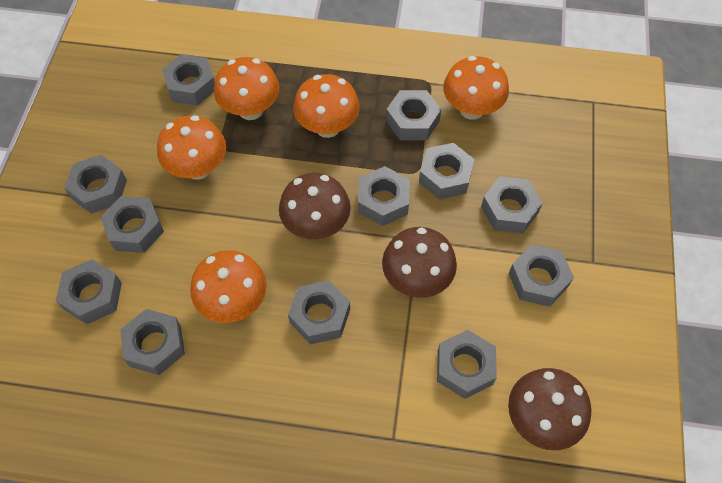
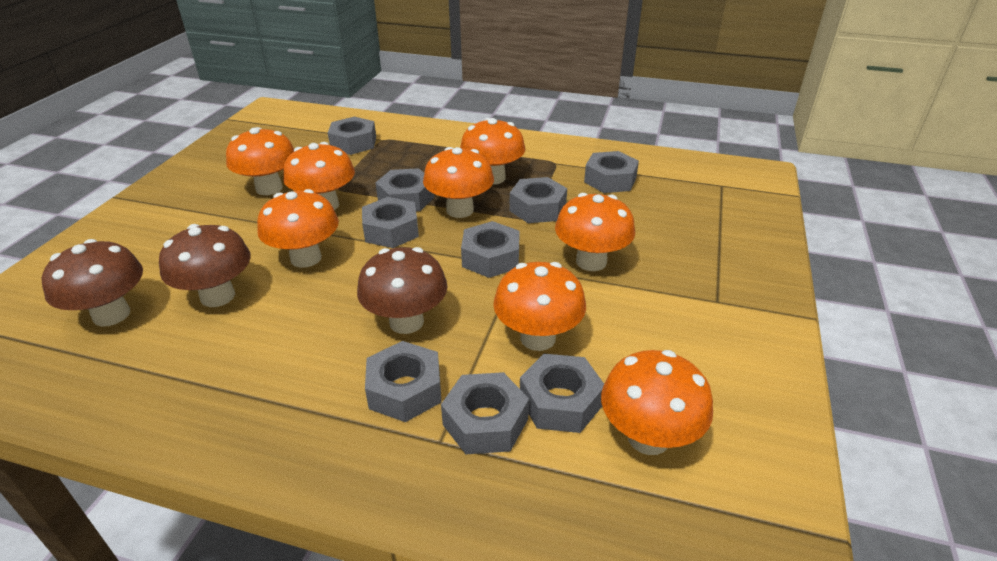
grey nut: [56,259,122,324] [64,155,127,214] [101,196,164,253] [120,309,185,375] [162,54,215,106] [288,280,350,344] [358,166,410,226] [386,90,441,140] [419,143,475,200] [437,330,497,399] [481,177,543,233] [509,244,574,307] = 12 -> [328,117,376,155] [362,197,419,248] [365,341,442,422] [375,168,434,211] [441,372,529,454] [461,221,520,278] [509,177,567,223] [520,354,604,433] [584,151,639,193] = 9
orange mushroom: [157,115,226,180] [191,250,267,323] [214,57,280,120] [293,74,360,138] [443,56,509,120] = 5 -> [226,127,294,195] [257,189,339,268] [283,142,355,210] [423,147,494,218] [460,118,525,185] [493,262,586,351] [555,193,635,271] [601,350,713,455] = 8

